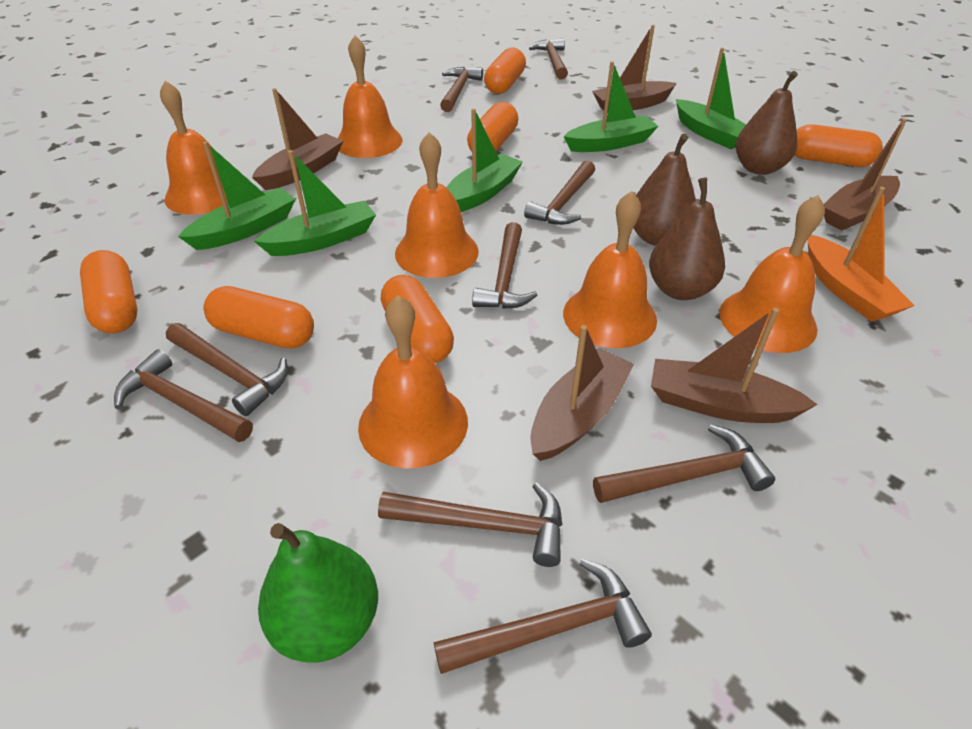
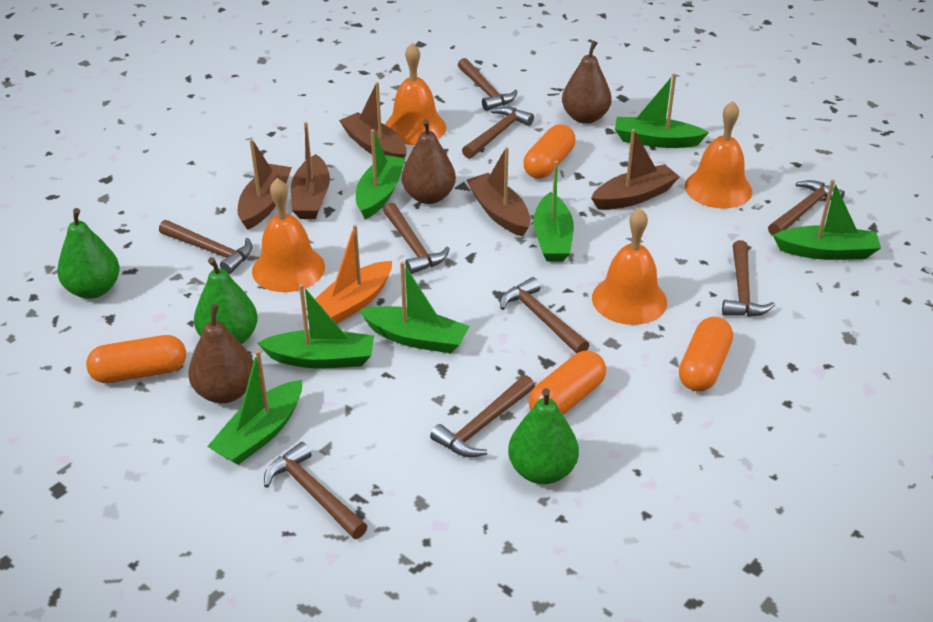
green boat: [178,141,296,250] [254,150,376,256] [446,109,523,212] [563,61,658,152] [676,48,746,149] = 5 -> [207,350,302,465] [258,284,374,368] [356,129,405,219] [359,261,470,353] [533,161,574,262] [615,74,709,148] [773,179,881,260] = 7
green pear: [258,523,378,662] = 1 -> [57,208,120,299] [194,257,258,344] [508,388,579,484] = 3
orange bell: [160,81,228,215] [338,36,402,158] [358,295,468,469] [395,132,479,278] [563,191,657,348] [719,195,825,353] = 6 -> [252,178,325,292] [385,43,446,145] [592,208,667,325] [685,101,752,209] = 4
orange capsule: [80,250,138,333] [204,286,314,349] [381,275,454,363] [467,102,518,151] [484,48,526,94] [795,124,883,167] = 6 -> [86,335,186,383] [523,124,576,179] [529,351,606,415] [679,317,733,392] = 4

